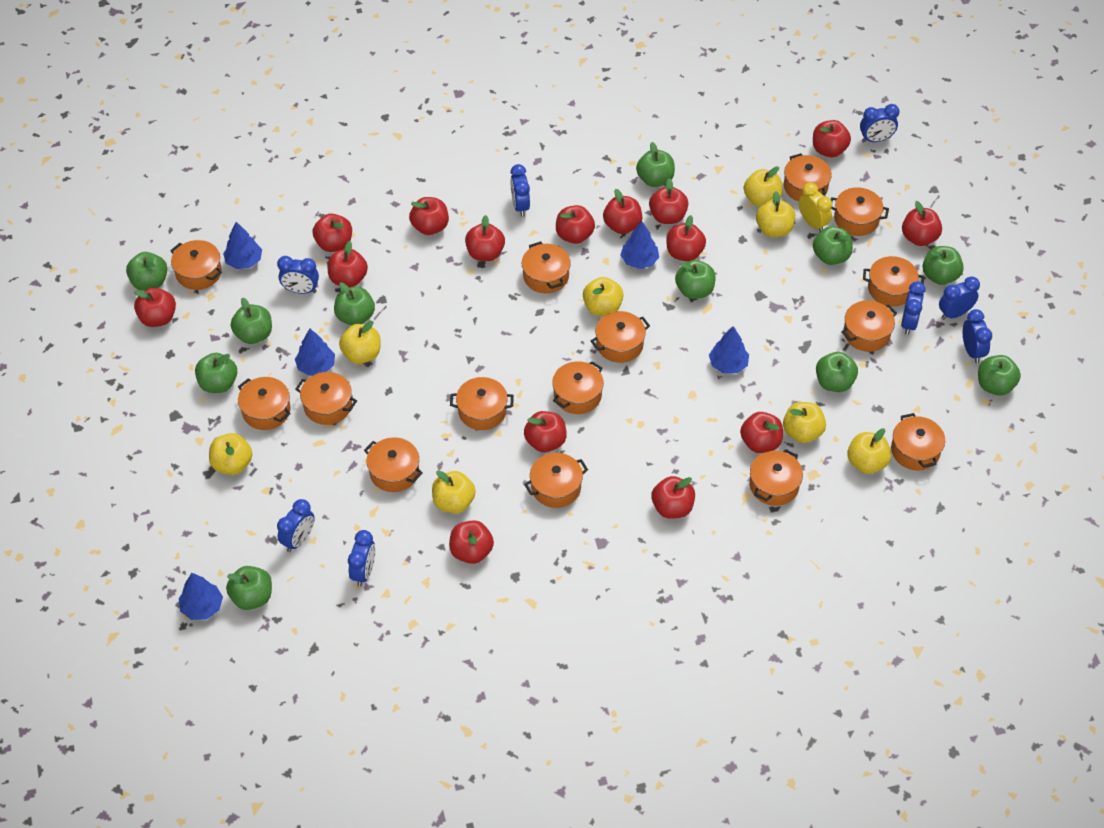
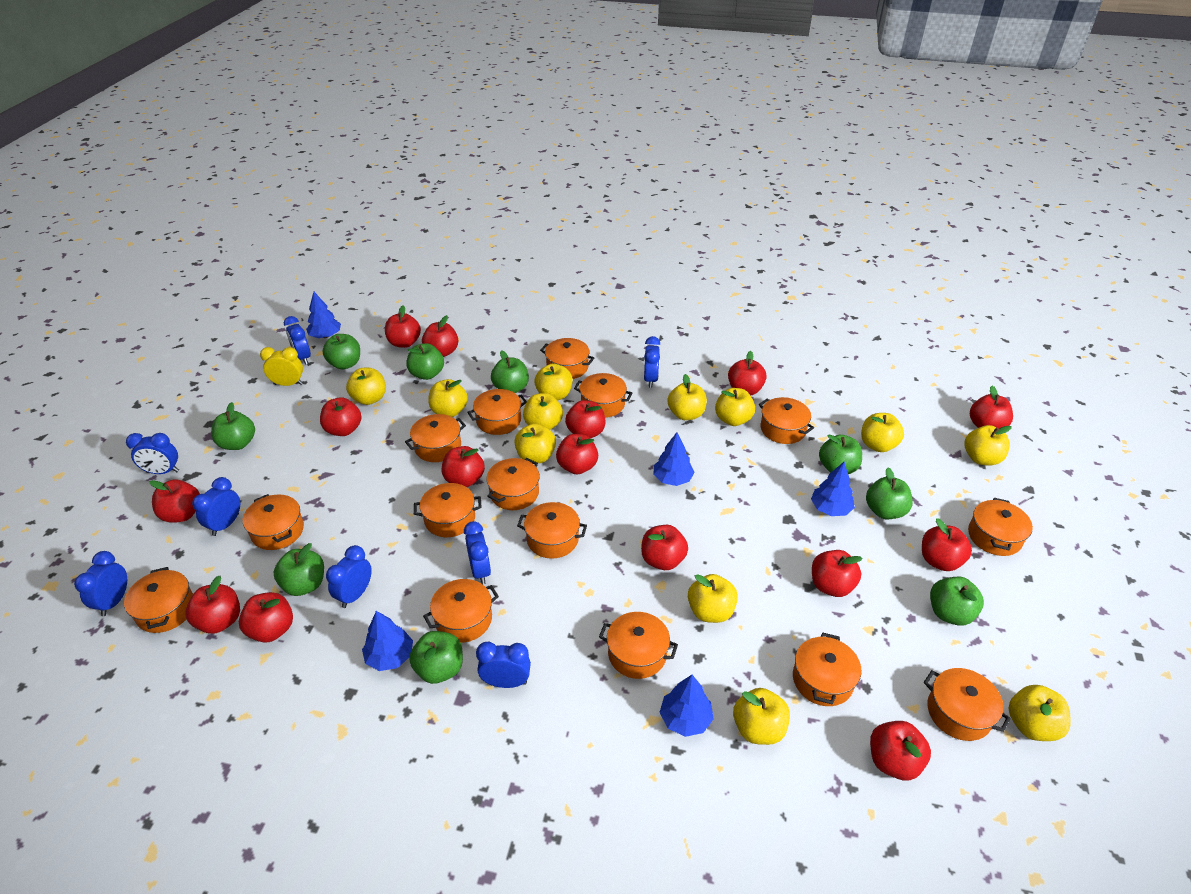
green apple: [126,252,167,291] [195,353,237,393] [226,566,272,610] [231,297,272,344] [334,283,375,326] [636,142,675,187] [675,260,716,299] [813,226,853,265] [816,352,858,392] [923,246,964,285] [978,355,1021,396] = 11 -> [211,402,255,450] [274,543,324,596] [323,334,360,369] [406,343,444,380] [409,631,463,684] [491,350,529,393] [819,435,862,474] [866,468,913,519] [930,577,984,626] = 9
yellow apple: [209,433,252,475] [339,321,380,364] [432,470,476,513] [583,277,624,316] [744,166,782,207] [756,191,795,237] [783,402,826,443] [847,428,891,474] = 8 -> [346,368,386,405] [428,379,468,417] [514,423,556,463] [523,393,563,430] [535,364,573,400] [668,374,707,420] [688,574,738,623] [715,388,755,426] [733,688,790,745] [861,413,904,452] [965,425,1012,466] [1009,685,1071,741] = 12

